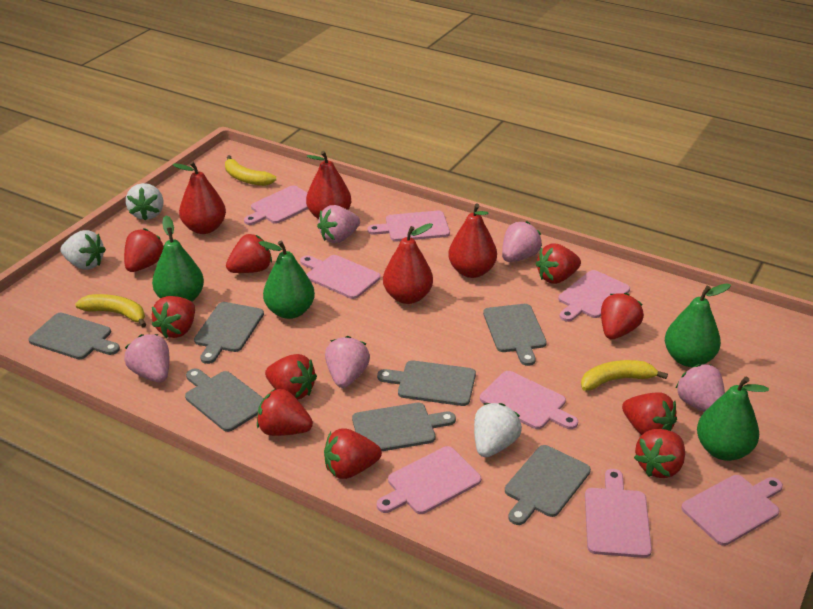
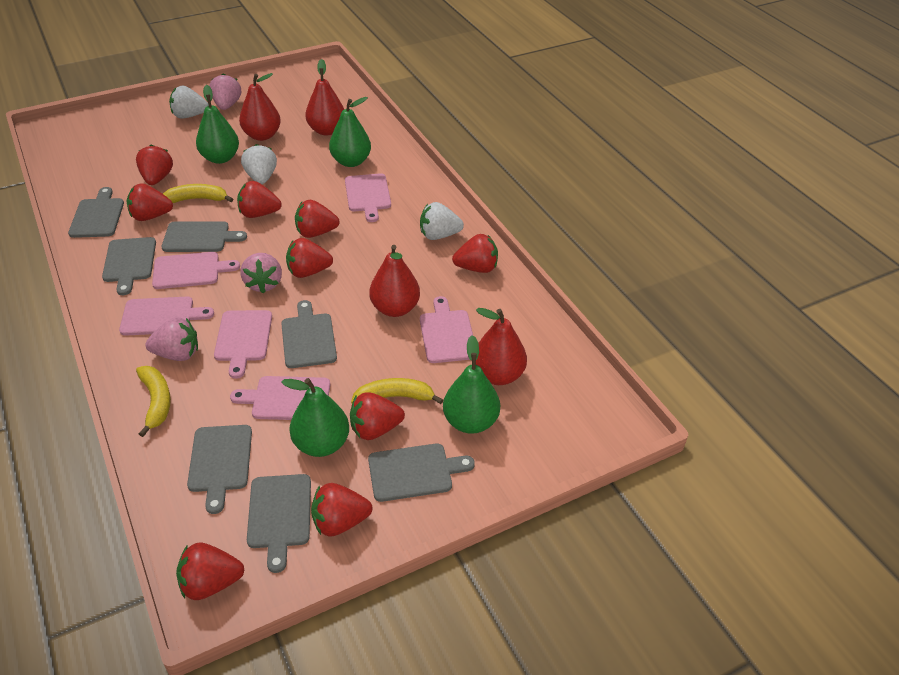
pink cutting board: [244,185,308,225] [300,255,381,299] [368,211,450,241] [377,446,481,514] [480,371,578,429] [558,270,630,322] [585,469,652,558] [681,475,783,546] = 8 -> [119,297,214,336] [152,252,240,289] [214,310,272,379] [230,376,330,420] [345,173,391,222] [420,296,473,363] = 6
pink strawberry: [124,334,169,383] [317,205,360,243] [325,336,370,388] [502,221,542,262] [675,364,725,412] = 5 -> [145,318,198,361] [209,74,241,110] [240,253,282,293] = 3
red strawberry: [124,228,164,272] [152,296,195,338] [226,234,272,273] [257,389,313,436] [265,354,317,400] [324,428,382,479] [536,243,581,284] [601,293,644,339] [622,392,677,435] [634,429,685,478] = 10 -> [127,183,173,221] [136,145,173,185] [176,543,244,600] [237,181,282,218] [286,238,333,278] [295,200,340,238] [311,483,372,536] [350,392,405,440] [452,234,498,273] = 9

